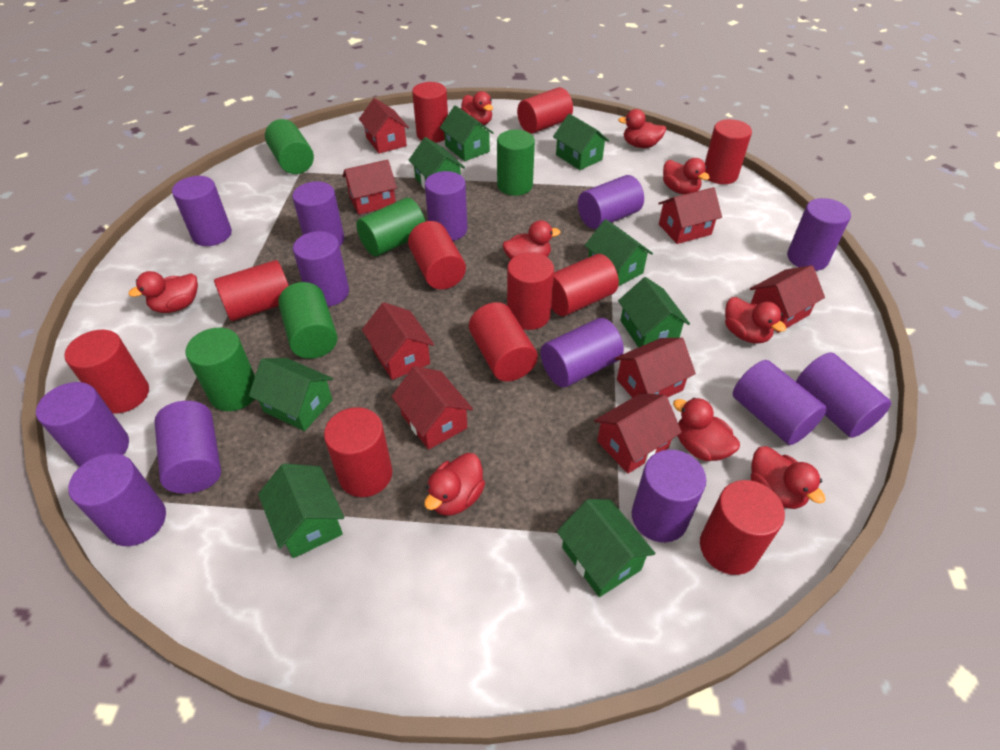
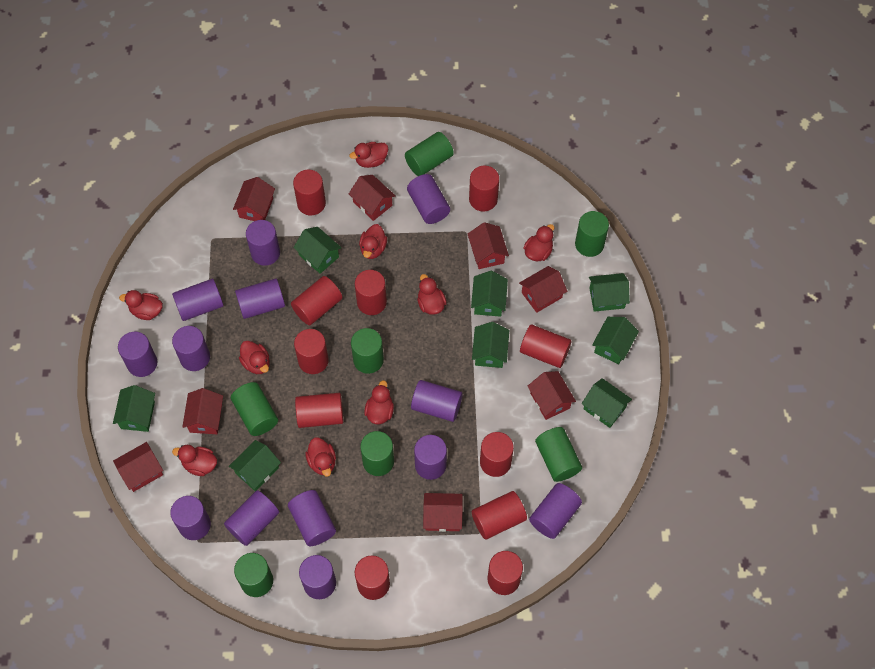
green cylinder: [186,328,255,411] [265,119,314,174] [278,282,338,359] [356,198,425,257] [497,130,535,196] = 5 -> [231,382,278,436] [234,553,273,597] [351,328,384,374] [360,431,394,476] [405,132,454,176] [535,427,582,482] [575,211,609,257] = 7

